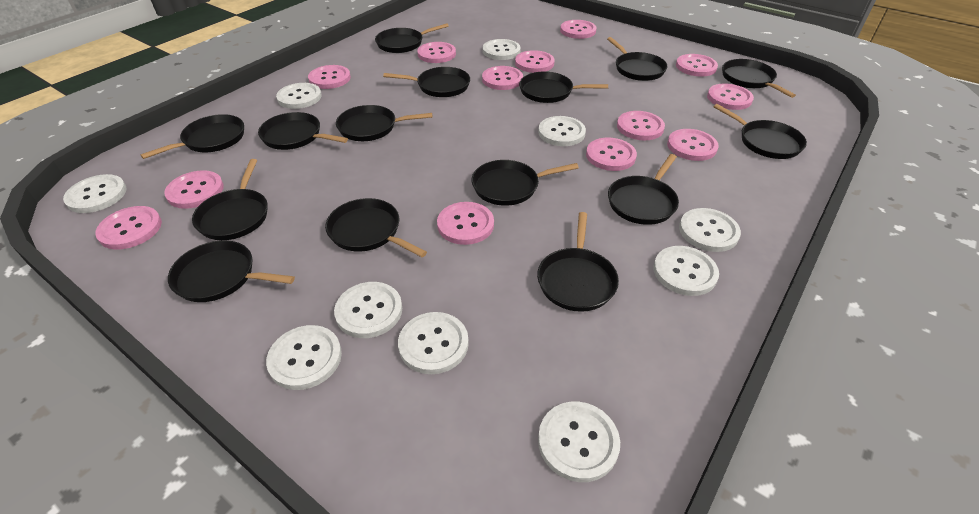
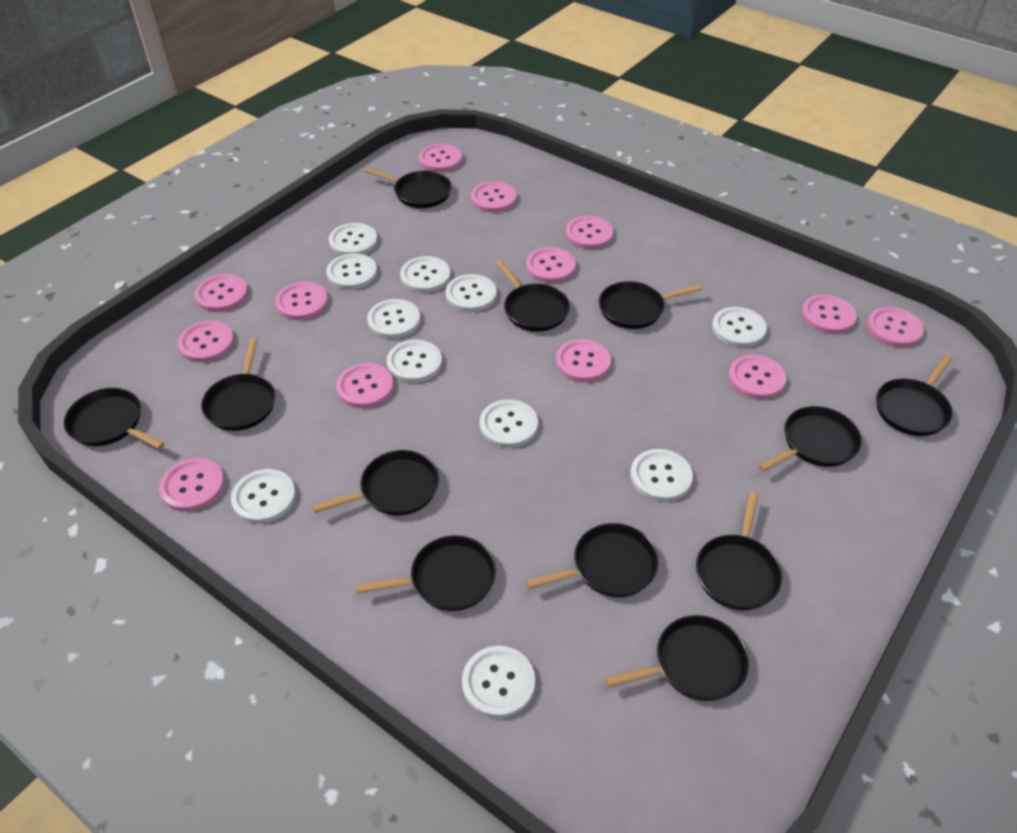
black pan: [140,114,244,159] [168,240,295,302] [192,159,268,240] [258,112,348,150] [325,198,427,257] [336,105,433,141] [375,23,449,53] [383,67,470,97] [471,160,579,206] [519,71,608,103] [537,212,619,312] [607,37,668,81] [608,154,679,225] [714,104,807,159] [722,59,796,98] = 15 -> [64,388,165,449] [201,338,275,431] [312,450,439,516] [356,535,496,611] [364,167,452,208] [496,260,570,332] [526,523,659,597] [599,281,703,329] [604,615,749,701] [696,492,782,610] [758,406,862,472] [876,355,953,436] = 12
white button: [63,174,127,213] [266,325,342,390] [276,83,322,109] [334,282,402,338] [398,312,469,374] [483,39,521,60] [538,116,586,146] [538,401,620,482] [653,246,719,296] [679,208,741,252] = 10 -> [231,469,296,524] [326,253,377,290] [329,223,378,256] [367,299,420,339] [387,340,442,383] [400,256,450,293] [446,274,497,312] [462,646,535,718] [480,400,538,448] [630,449,693,502] [712,307,767,347] = 11

